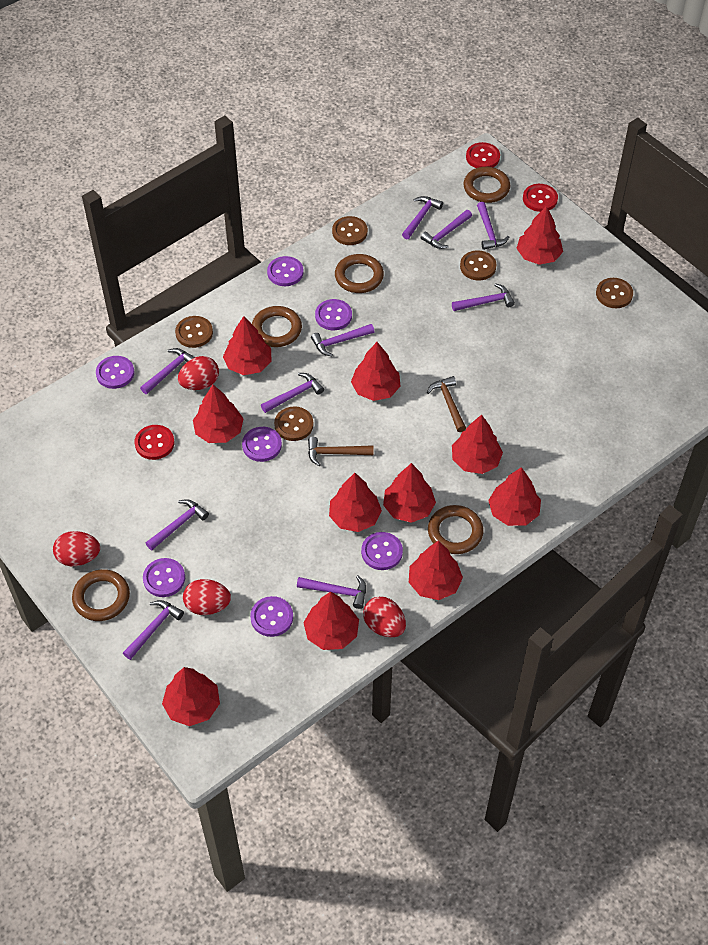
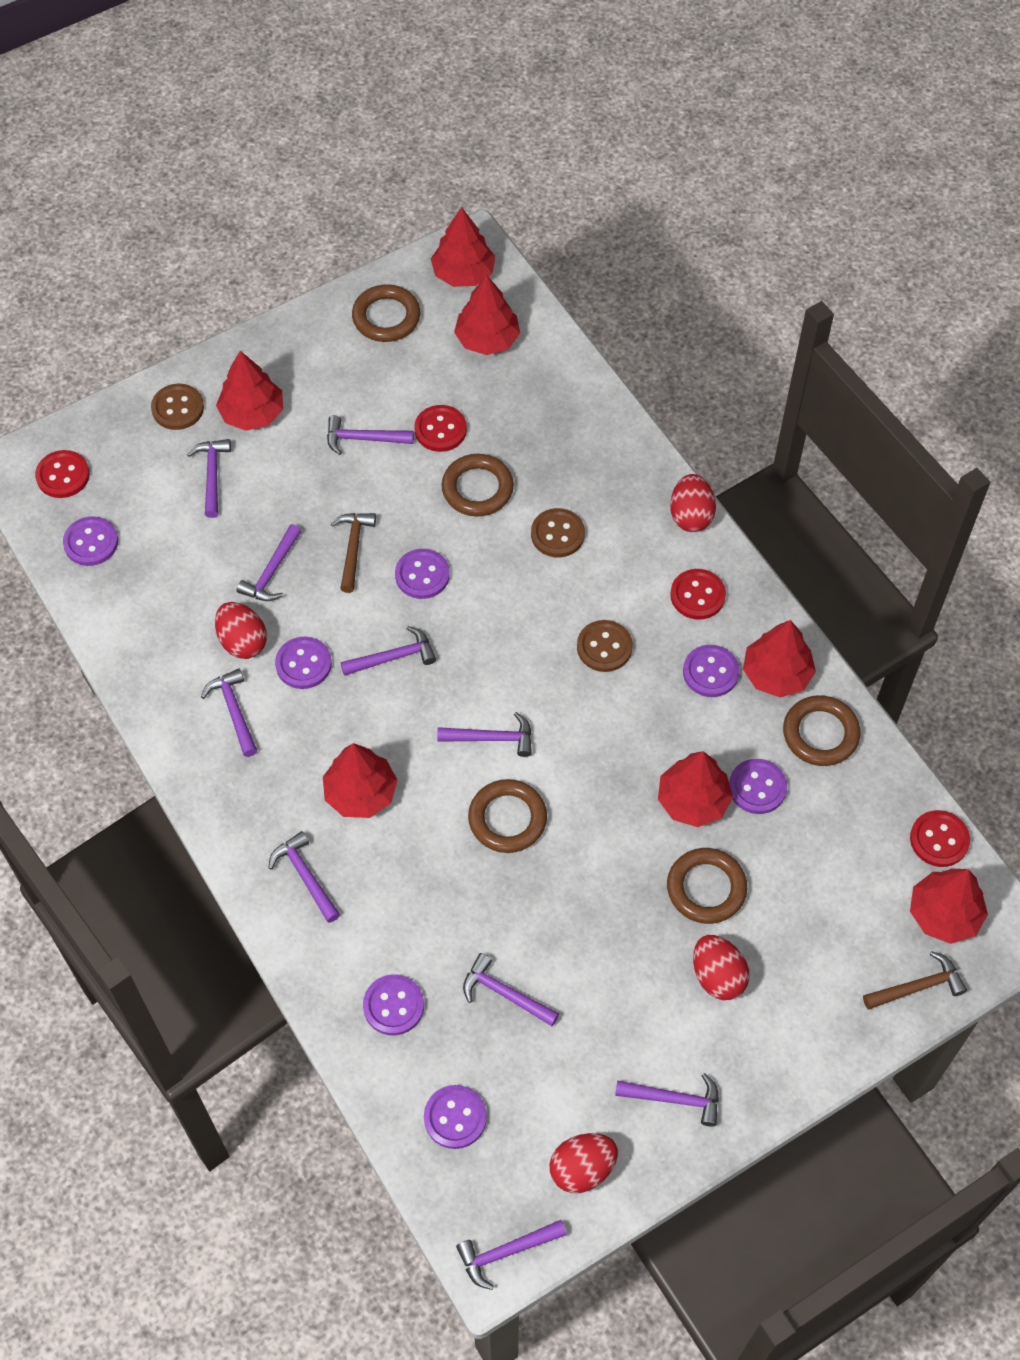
brown button: [175,316,213,348] [274,406,313,441] [332,216,368,245] [460,250,496,281] [596,278,633,308] = 5 -> [151,384,204,430] [531,508,585,557] [577,620,633,672] = 3
red button: [135,425,174,460] [466,142,500,168] [523,184,558,212] = 3 -> [35,450,90,498] [414,405,467,452] [671,569,726,619] [910,810,970,867] = 4
red tree: [162,667,220,726] [193,385,244,443] [223,316,272,375] [303,592,359,650] [329,473,382,532] [351,342,401,401] [383,463,436,523] [409,541,463,600] [452,415,503,474] [488,467,541,526] [517,206,563,265] = 11 -> [216,351,283,431] [323,743,397,818] [431,207,495,287] [454,274,520,355] [658,751,733,827] [743,620,816,697] [910,869,988,944] = 7

